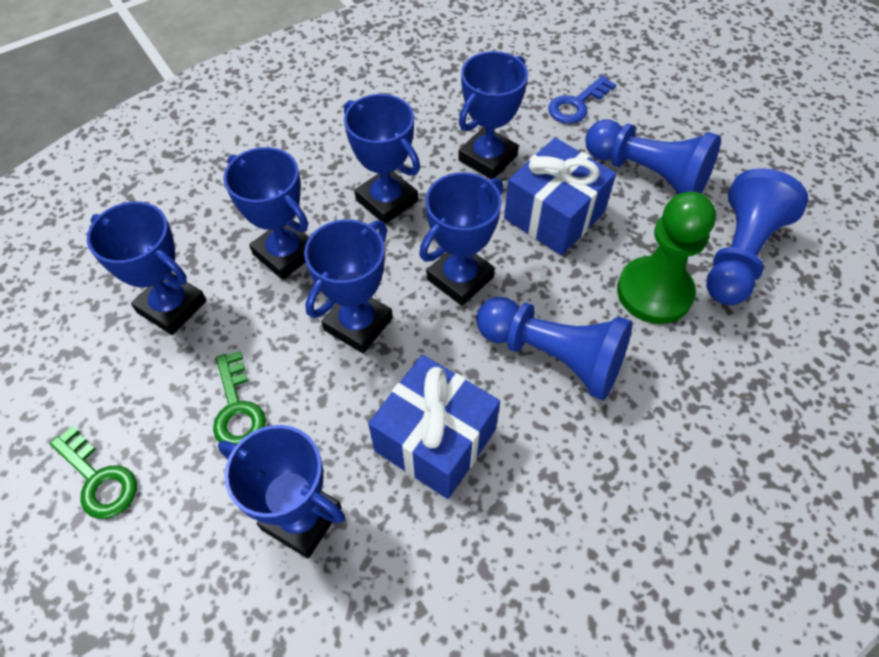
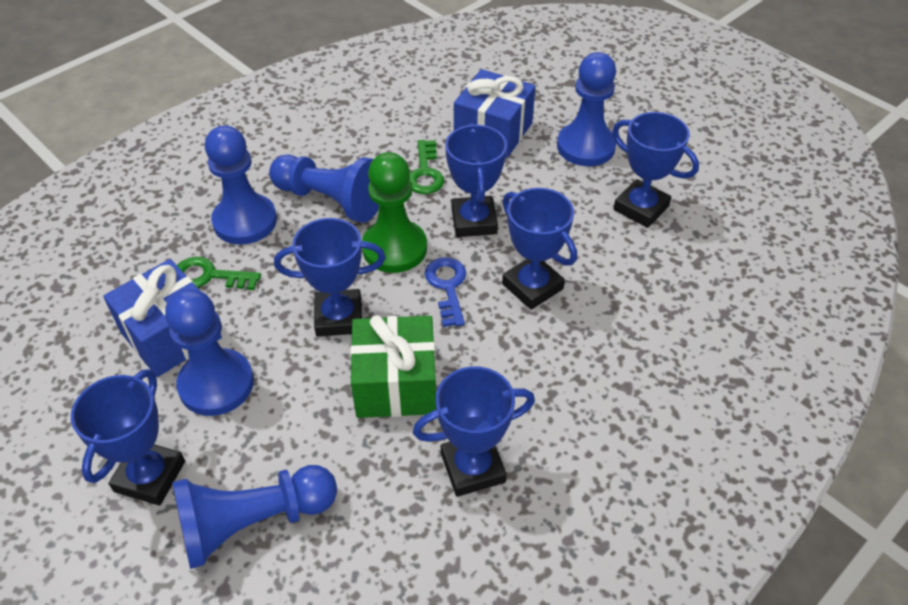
blue pawn: [476,297,632,400] [585,120,721,194] [706,168,808,305] = 3 -> [165,289,254,416] [172,465,337,569] [205,125,277,245] [269,155,379,223] [557,52,616,166] = 5
blue trophy: [87,202,207,335] [218,425,345,558] [223,147,309,280] [304,219,393,353] [344,94,420,224] [419,172,503,306] [458,51,528,179] = 7 -> [71,369,185,505] [274,218,386,337] [413,366,535,497] [445,123,507,237] [502,188,577,310] [612,112,699,228] = 6
green gift: none = 0 -> [350,315,436,418] = 1

